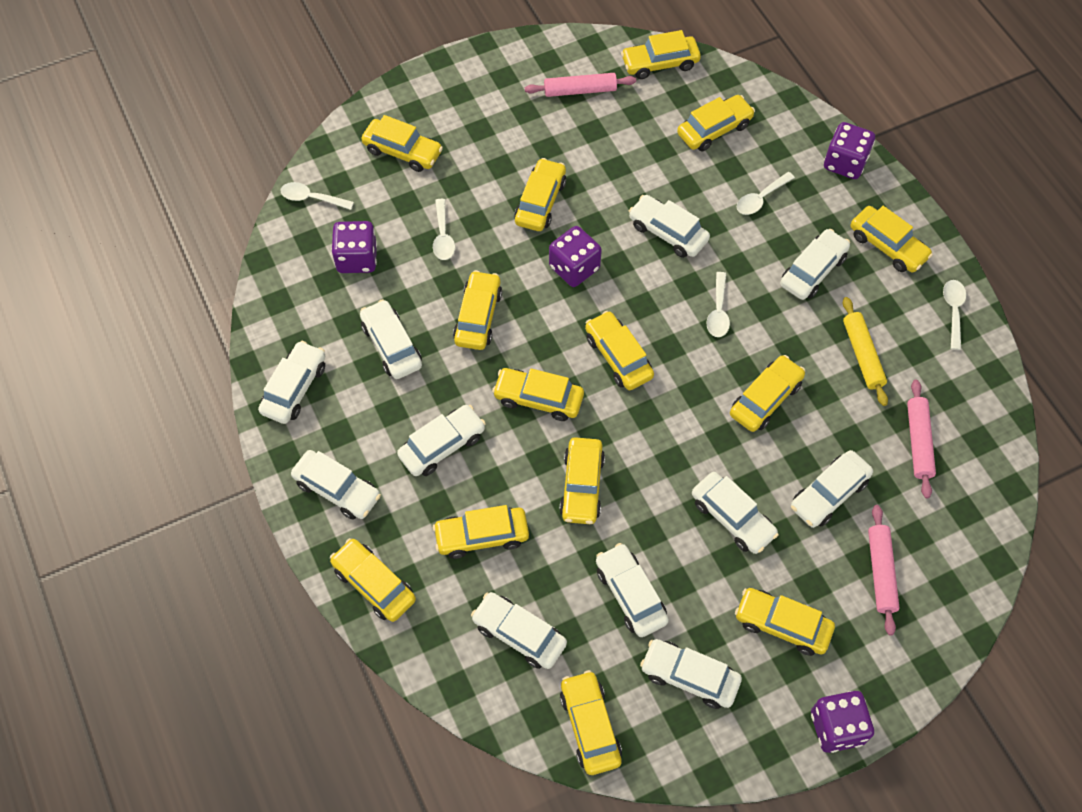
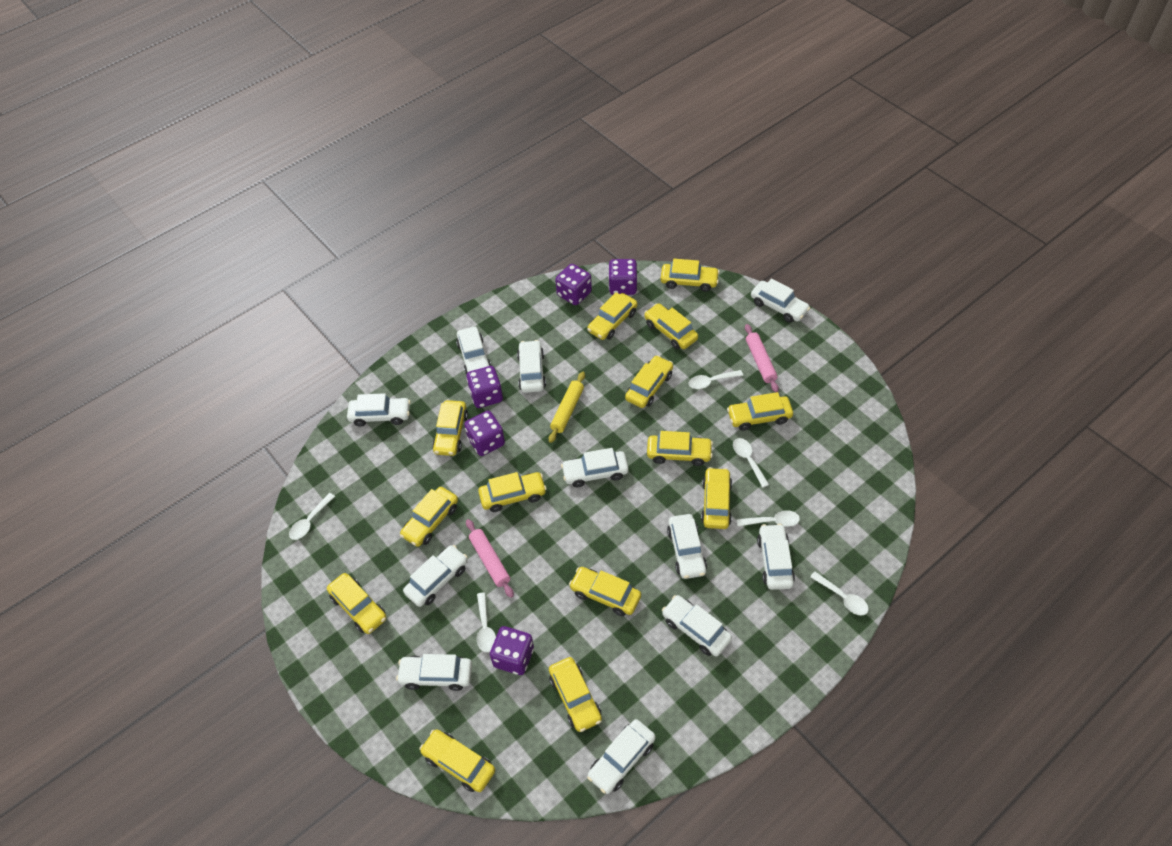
pink rolling pin: [525,73,636,97] [868,505,900,636] [907,380,936,498] = 3 -> [466,519,514,598] [745,324,779,392] = 2
purple dice: [331,221,377,273] [549,226,602,287] [811,691,874,753] [824,122,875,179] = 4 -> [464,411,505,456] [466,366,503,408] [490,626,534,675] [555,264,592,305] [608,259,638,295] = 5
white spoon: [280,182,354,210] [433,199,455,260] [707,272,730,337] [737,172,795,215] [943,280,966,350] = 5 -> [289,493,335,540] [477,592,496,652] [689,370,743,389] [733,438,769,488] [737,510,800,527] [810,572,869,615] = 6

